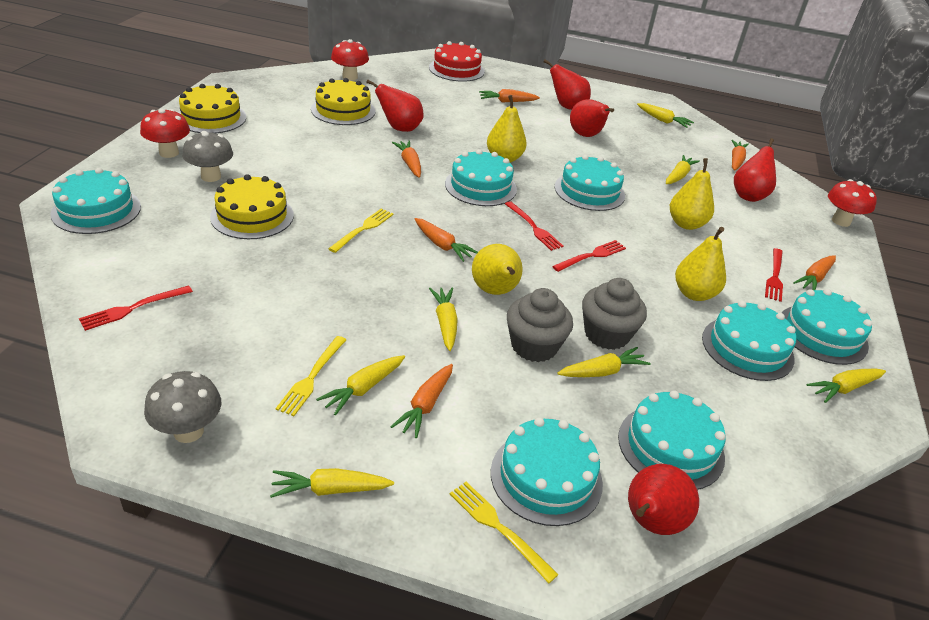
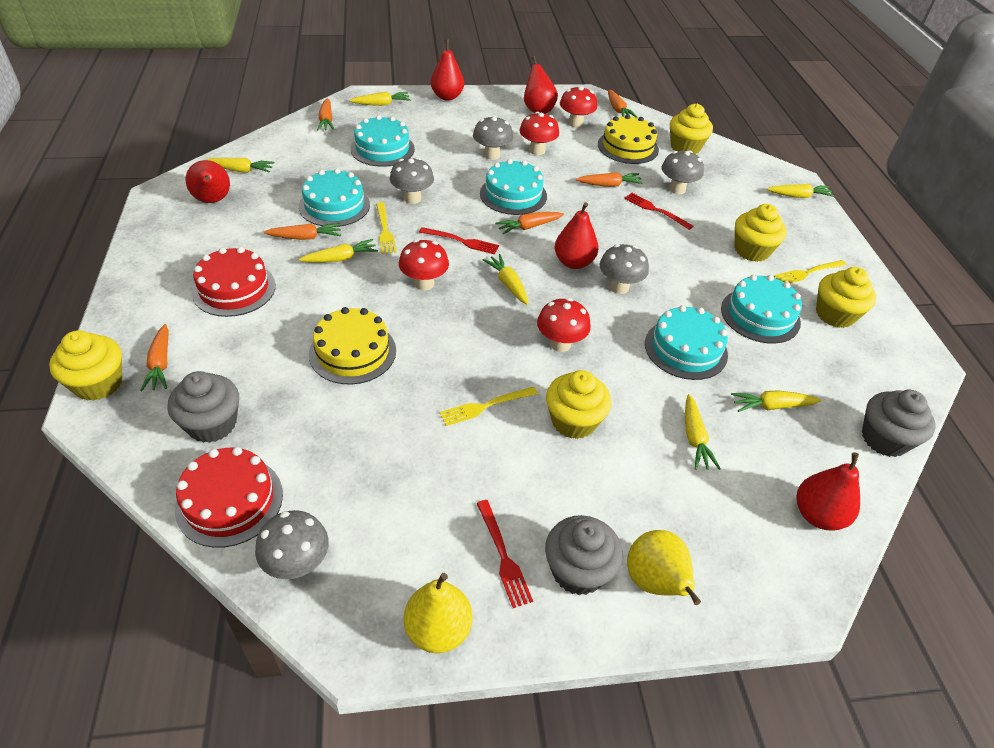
grey cupcake: [507,288,573,362] [582,278,647,350] = 2 -> [167,371,239,443] [545,515,623,595] [862,390,935,457] = 3
grey mushroom: [144,371,221,443] [182,131,233,182] = 2 -> [255,510,329,579] [390,157,434,204] [473,116,513,160] [600,244,649,294] [662,150,704,194] = 5
red cake: [429,41,485,82] = 1 -> [175,447,283,548] [192,247,276,317] = 2
red fork: [79,285,193,331] [505,201,564,251] [552,240,626,272] [765,248,783,302] = 4 -> [419,227,499,254] [477,500,533,608] [624,193,693,230] = 3
red mushroom: [140,109,190,158] [331,39,369,81] [828,179,877,227] = 3 -> [399,239,449,291] [519,112,559,155] [537,298,591,352] [560,86,597,128] = 4
turquoise cake: [50,168,141,234] [445,149,517,206] [491,417,603,526] [554,155,625,211] [618,390,726,490] [702,301,796,381] [782,289,872,365] = 7 -> [299,168,370,227] [350,115,415,167] [480,159,547,215] [645,305,728,380] [721,275,802,343] = 5
yellow cake: [178,84,246,133] [210,174,294,239] [311,78,375,125] = 3 -> [309,307,396,385] [598,114,659,164] = 2
yellow cupcake: none = 0 -> [49,330,122,401] [546,370,611,439] [670,104,713,154] [735,204,787,262] [816,267,877,328] = 5
yellow pear: [472,244,523,295] [487,95,527,163] [670,158,714,230] [675,227,726,301] = 4 -> [404,573,472,653] [627,530,701,605] = 2

